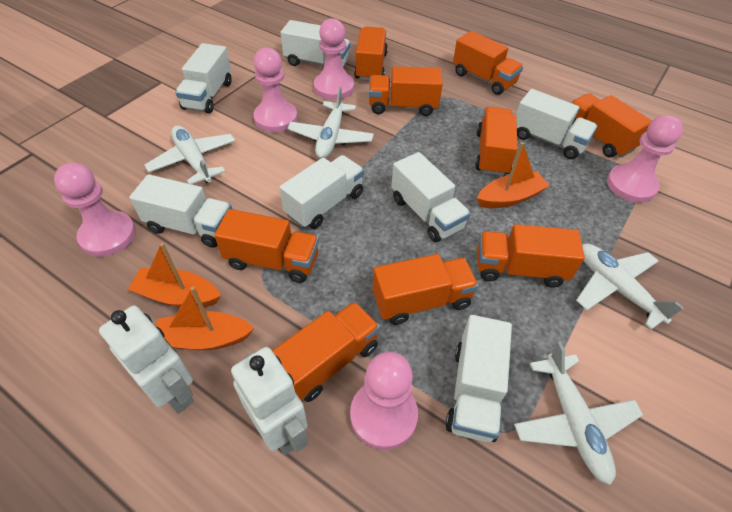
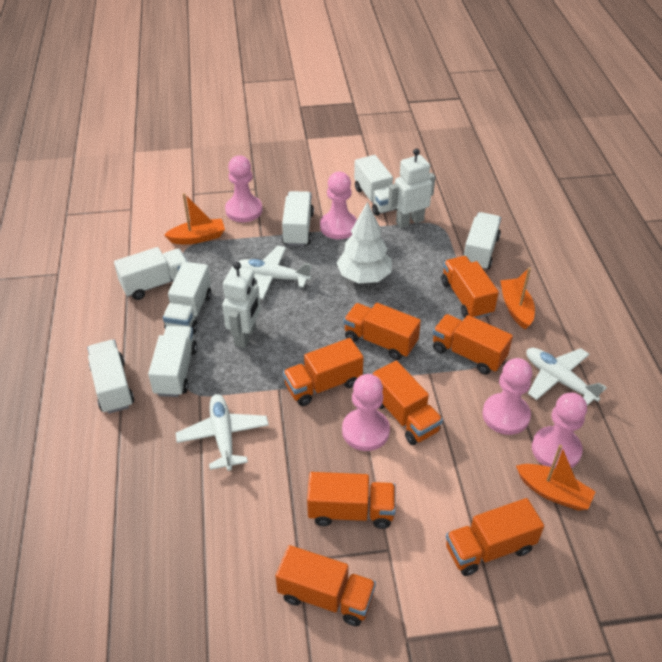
orange truck: [214,209,319,283] [272,302,380,402] [354,27,388,81] [369,66,443,116] [373,254,479,325] [453,31,523,95] [475,107,517,176] [477,224,585,288] [570,93,652,158] = 9 -> [275,545,376,626] [283,338,364,406] [307,472,396,529] [344,303,421,360] [373,360,443,445] [433,314,513,375] [441,256,499,319] [446,498,544,576] = 8
white plane: [145,125,235,184] [287,86,374,158] [514,342,643,485] [576,243,684,330] = 4 -> [176,394,269,471] [238,246,312,299] [526,348,607,406] = 3
white tree: none = 0 -> [337,201,392,283] = 1

